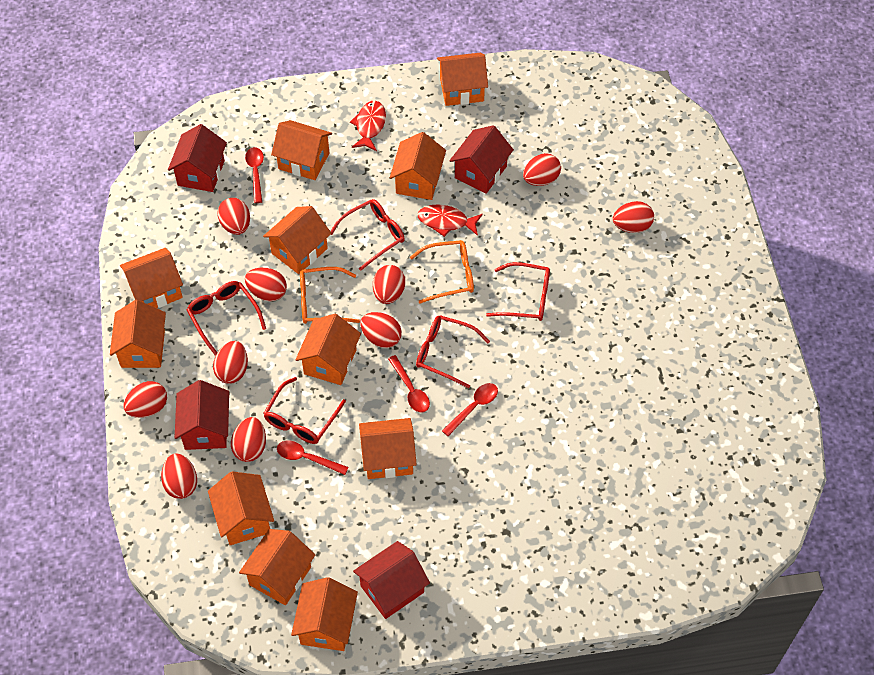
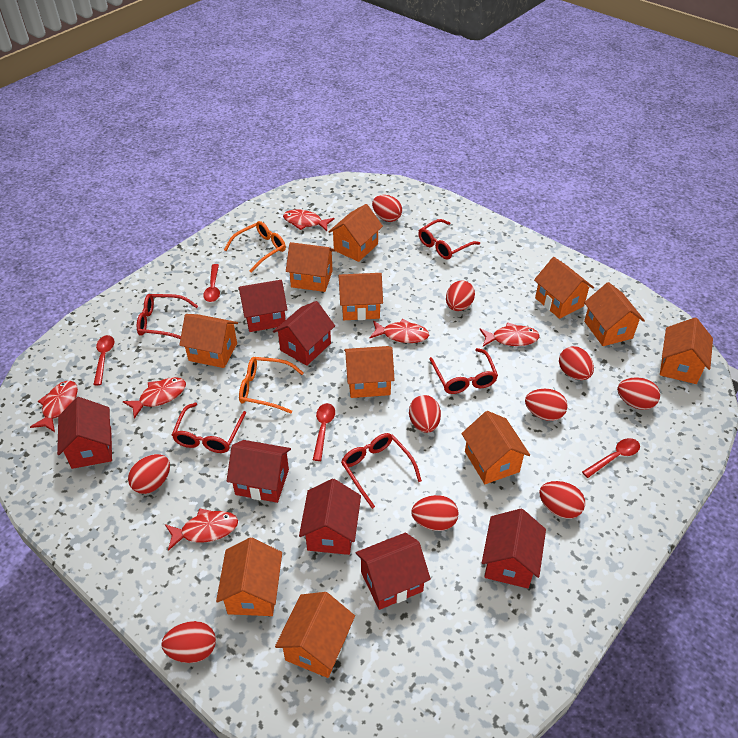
red fish: [350,101,386,151] [418,204,483,237] = 2 -> [30,381,78,432] [123,377,186,419] [165,508,238,551] [283,209,334,231] [370,319,429,343] [479,322,540,347] = 6
red house: [168,124,227,192] [175,380,229,450] [353,541,430,619] [449,125,514,194] = 4 -> [57,397,112,469] [227,440,291,503] [238,280,288,332] [273,301,335,366] [299,479,361,555] [355,533,431,610] [482,509,546,588] = 7

